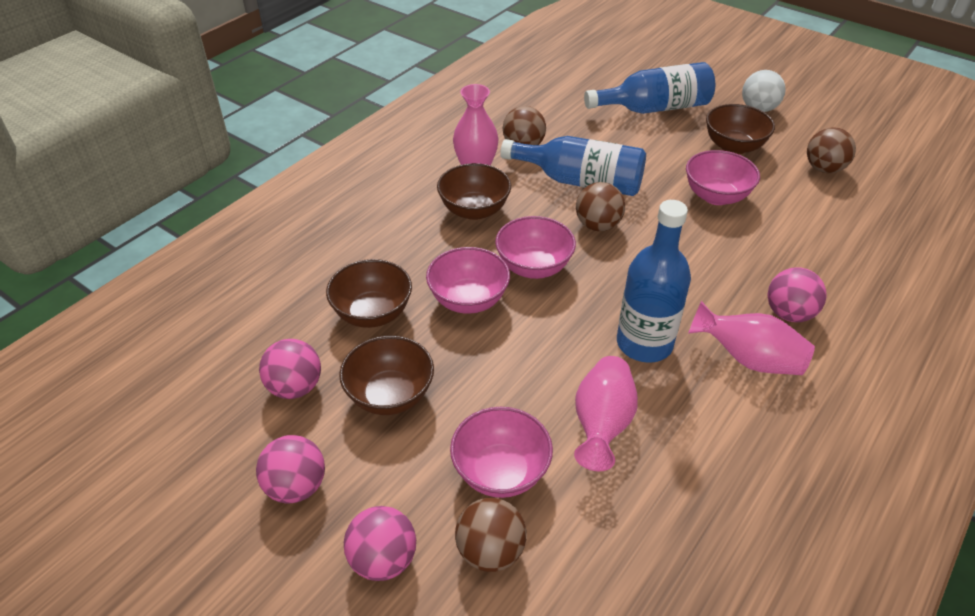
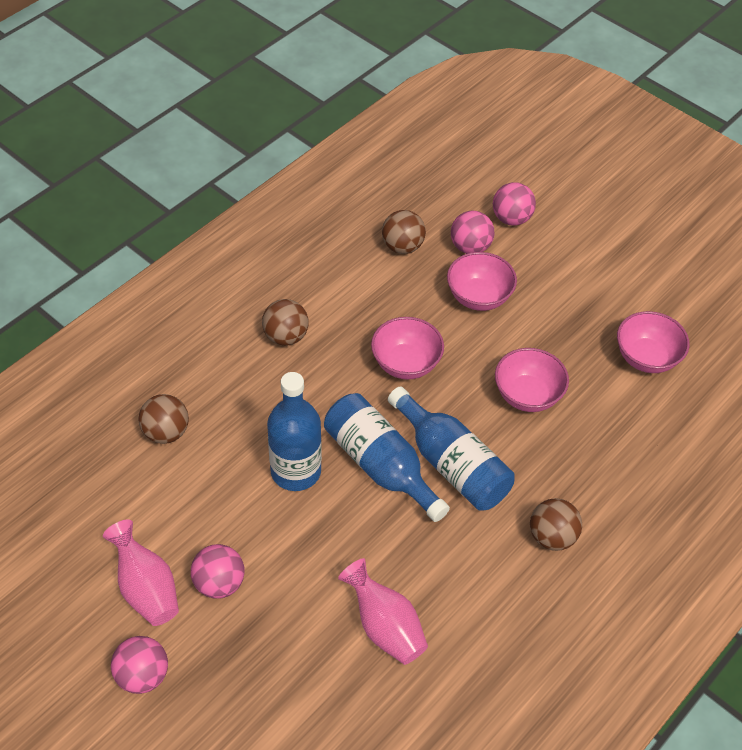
brown bowl: [326,259,412,328] [339,336,434,415] [437,163,511,220] [706,104,775,154] = 4 -> none = 0
pink vase: [453,84,499,166] [574,356,638,471] [688,301,815,375] = 3 -> [103,519,179,626] [338,558,428,665] = 2
white ball: [742,70,786,112] = 1 -> none = 0

